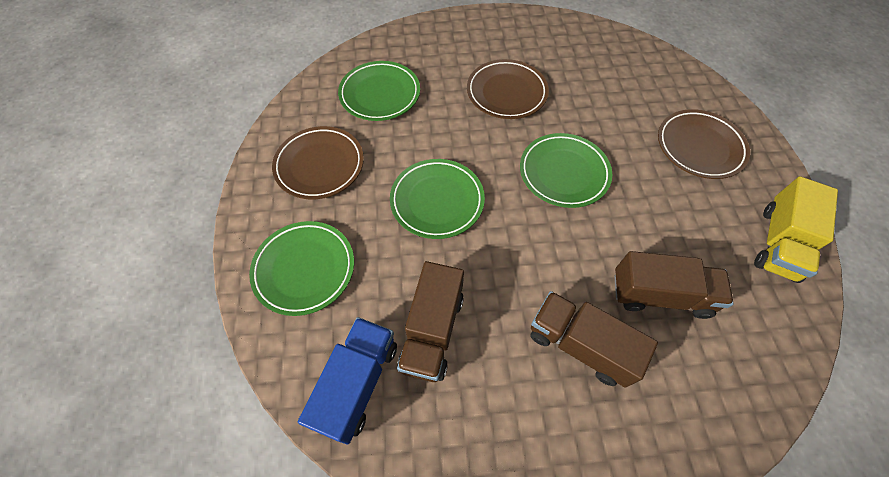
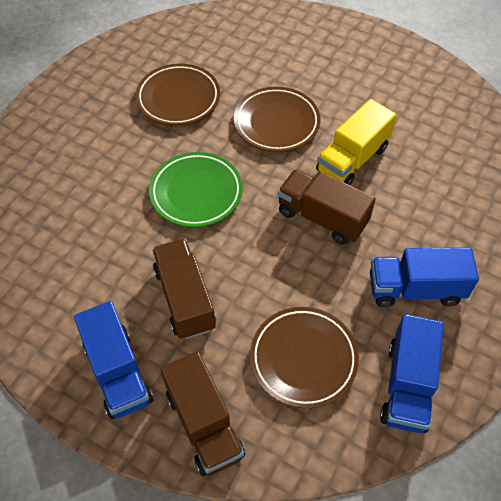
blue truck: [298,317,397,444] = 1 -> [74,301,153,419] [370,247,479,307] [380,314,444,433] = 3
green plate: [249,221,354,316] [338,61,420,121] [390,159,485,239] [520,133,612,208] = 4 -> [149,152,243,227] = 1

